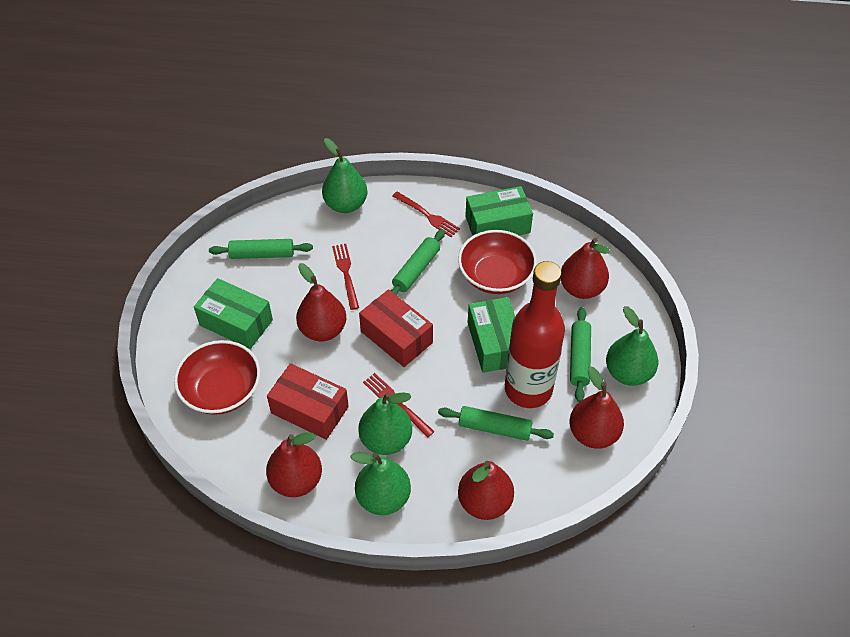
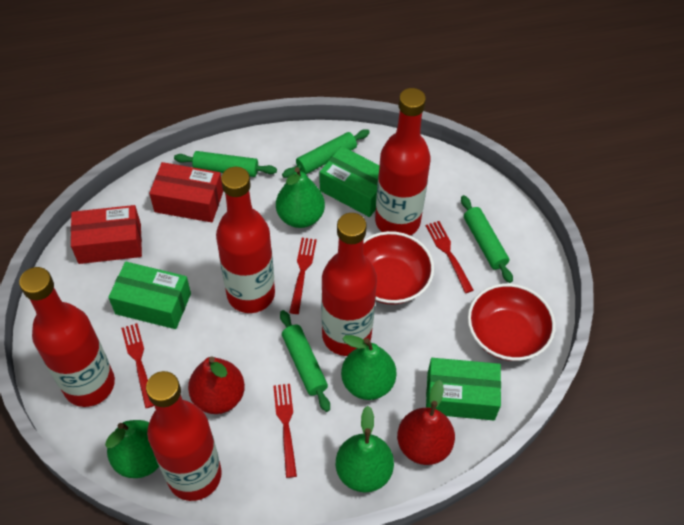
red bottle: [505,261,565,408] = 1 -> [19,267,115,407] [146,371,222,501] [216,167,275,313] [321,213,377,356] [375,88,431,236] = 5
red fork: [332,244,359,310] [363,373,435,438] [392,192,460,237] = 3 -> [121,323,154,408] [273,384,297,478] [289,238,317,314] [426,221,473,293] = 4
red pear: [266,432,322,497] [296,263,346,341] [458,461,514,520] [561,238,610,299] [569,366,624,449] = 5 -> [188,356,245,414] [397,380,455,465] = 2

